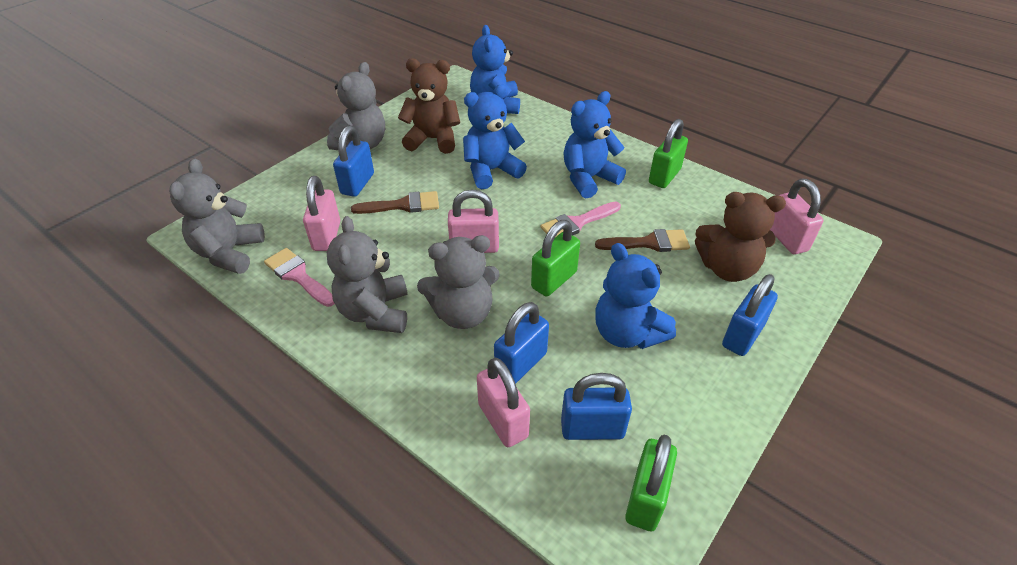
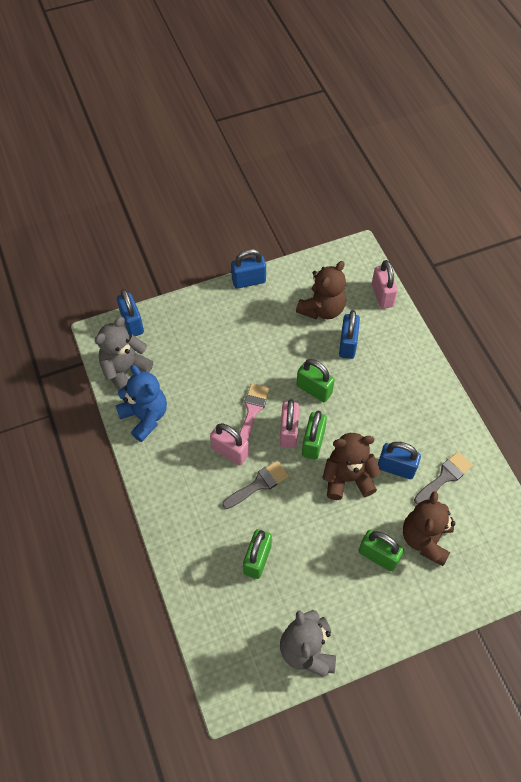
blue teddy bear: [463,84,527,189] [470,25,520,114] [563,91,626,198] [595,243,676,349] = 4 -> [115,365,167,442] = 1
brown brush: [351,191,439,214] [595,229,690,252] = 2 -> none = 0
brown teddy bear: [398,58,460,154] [695,192,786,282] = 2 -> [296,261,346,319] [322,433,381,500] [403,491,455,566] = 3
green padlock: [531,220,580,296] [625,435,677,532] [649,119,688,188] = 3 -> [243,529,272,579] [297,359,335,402] [302,411,327,460] [359,529,404,571] = 4
grey brush: none = 0 -> [222,460,289,509] [414,451,473,505] = 2
grey teddy bear: [169,159,265,274] [327,62,385,150] [327,216,408,333] [417,235,500,329] = 4 -> [95,317,153,391] [280,610,336,677] = 2
pink brush: [264,248,335,307] [541,201,621,236] = 2 -> [239,384,270,441] = 1
pink padlock: [303,176,340,251] [448,190,499,253] [477,358,530,447] [770,179,823,254] = 4 -> [210,423,249,465] [280,399,299,448] [372,260,398,309] = 3

